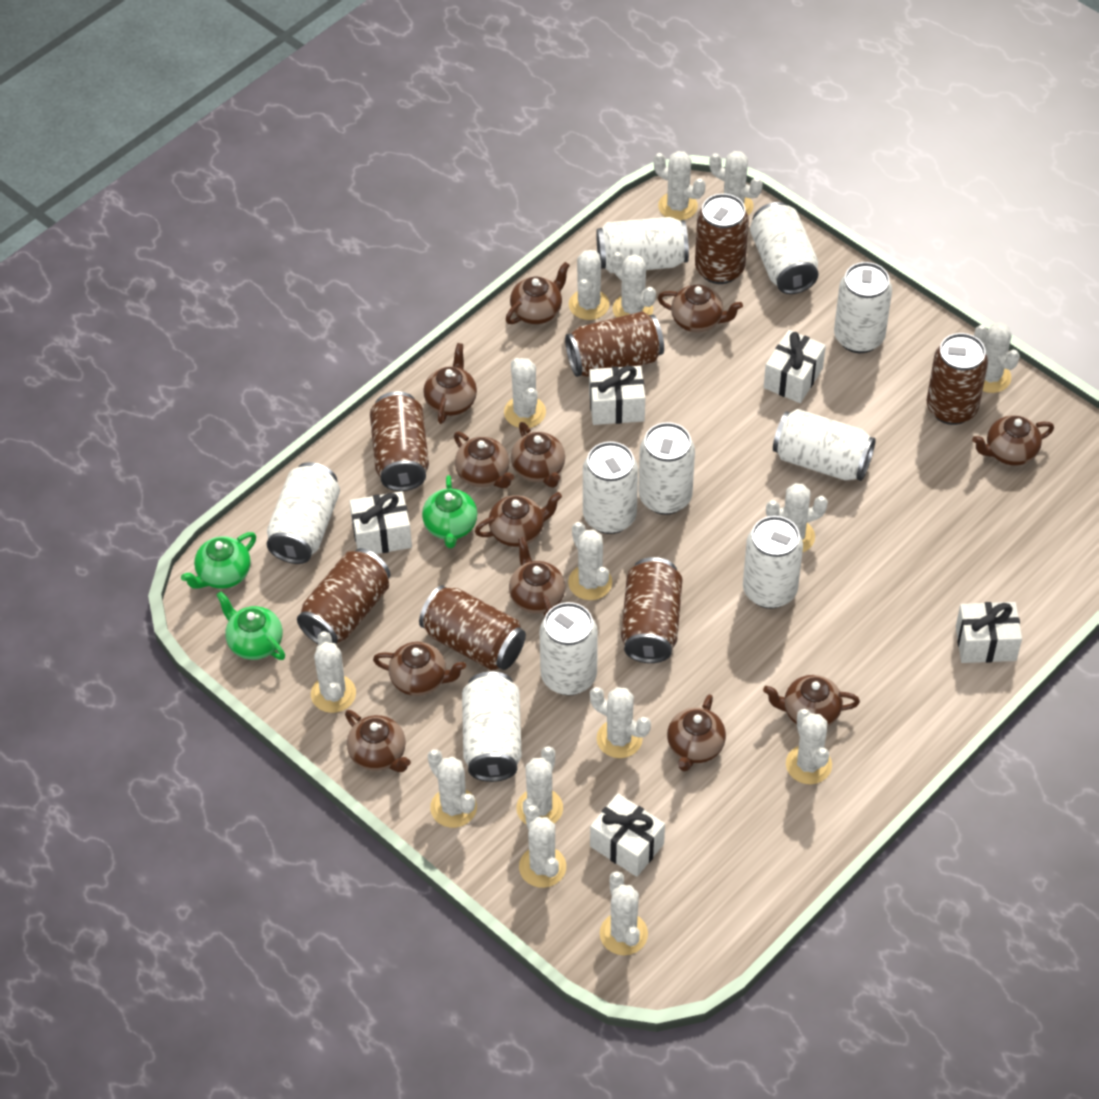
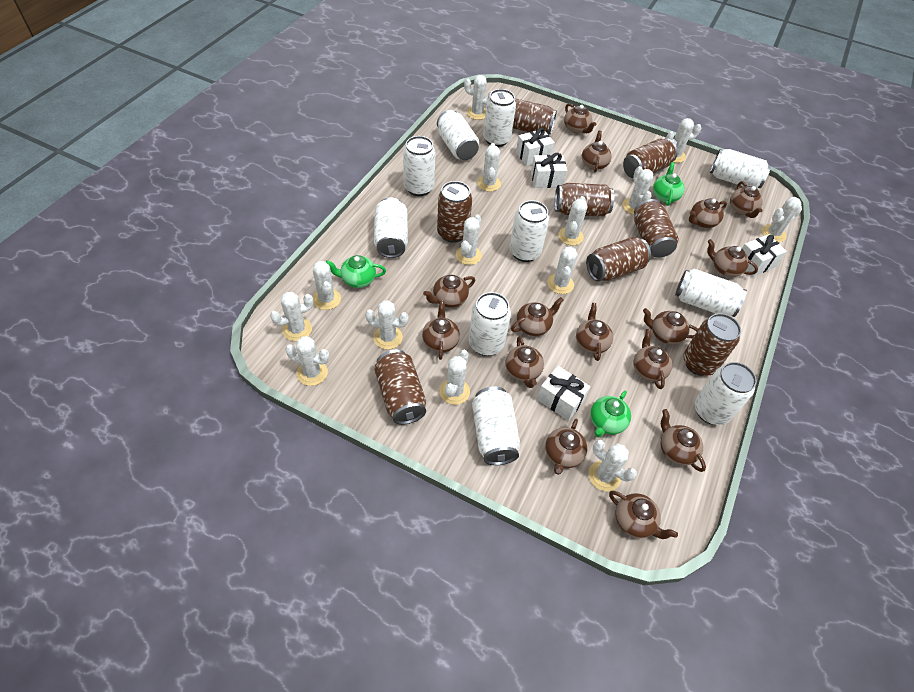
brown can: [297,548,390,644] [370,391,429,491] [419,585,526,670] [565,311,664,377] [621,557,682,663] [695,194,749,284] [927,333,988,425] = 7 -> [374,350,426,425] [437,181,472,243] [513,98,557,135] [554,183,614,217] [586,237,651,281] [623,138,678,178] [634,199,679,258] [683,313,741,376] = 8
brown teapot: [345,710,411,772] [373,642,466,696] [423,343,477,424] [454,432,514,488] [475,492,562,547] [506,262,570,324] [509,537,565,616] [511,422,565,488] [658,284,743,332] [667,694,726,772] [763,675,860,727] [972,415,1054,466] = 12 -> [422,301,460,360] [423,275,475,308] [505,336,544,388] [511,297,563,336] [545,419,587,475] [564,103,596,133] [576,303,613,361] [582,131,612,172] [609,491,678,539] [633,329,672,389] [643,308,698,345] [661,409,706,472] [689,199,727,228] [707,239,758,277] [730,181,763,218] = 15
white cactus: [311,631,356,713] [428,749,477,828] [504,358,546,428] [516,746,563,825] [519,805,566,888] [568,522,612,600] [569,250,609,320] [590,687,651,758] [600,871,648,955] [612,252,656,318] [653,151,705,221] [709,151,763,216] [766,483,828,553] [786,709,832,784] [974,322,1020,393] = 15 -> [270,292,313,341] [285,336,330,386] [313,261,341,310] [365,300,409,349] [439,350,470,405] [456,214,482,265] [464,75,492,120] [477,143,501,192] [547,246,578,294] [558,196,587,245] [588,439,637,491] [623,166,653,214] [666,118,701,163] [762,197,802,242] = 14
white gift: [350,491,412,554] [589,366,645,425] [590,793,665,877] [764,330,826,403] [956,602,1022,663] = 5 -> [516,128,555,166] [531,153,567,188] [537,366,590,421] [742,234,787,277] = 4

